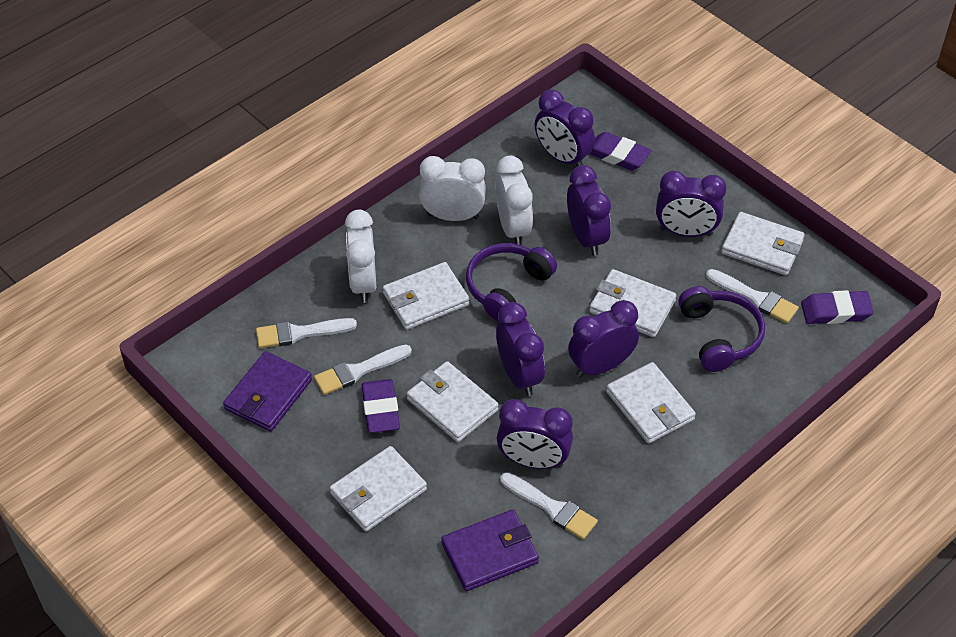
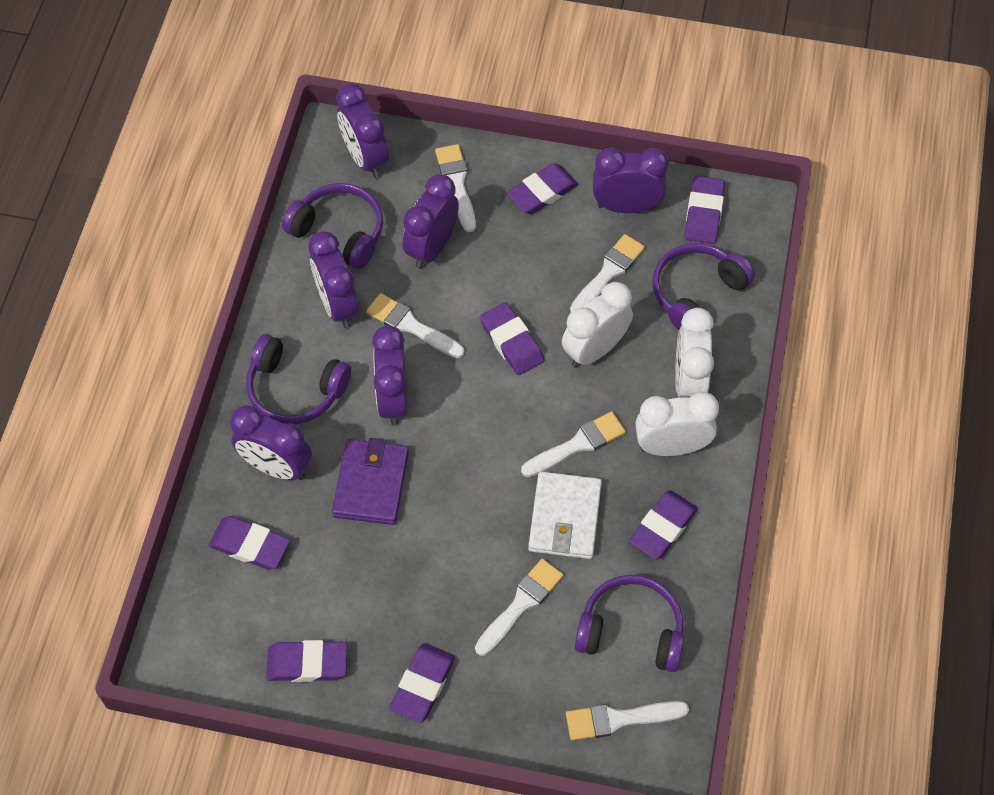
purple eraser: [361,379,400,433] [589,132,652,170] [801,290,874,324] = 3 -> [208,516,290,570] [266,640,347,682] [389,643,455,723] [480,302,544,375] [507,163,578,214] [629,490,698,560] [685,176,725,244] = 7
purple headphones: [466,243,557,322] [678,286,765,372] = 2 -> [246,334,351,424] [282,183,383,269] [575,575,684,672] [652,243,755,330] = 4
purple wallet: [223,351,312,432] [441,510,539,591] = 2 -> [332,438,409,525] = 1
white brush: [256,318,357,348] [314,345,412,395] [500,472,598,540] [706,269,799,323] = 4 -> [366,293,464,358] [435,144,476,232] [475,559,564,656] [521,411,626,477] [566,701,689,741] [570,234,645,312] = 6
white wallet: [330,446,427,532] [383,262,470,330] [407,361,499,442] [589,269,677,337] [606,362,696,444] [721,212,805,275] = 6 -> [528,471,602,559] = 1

